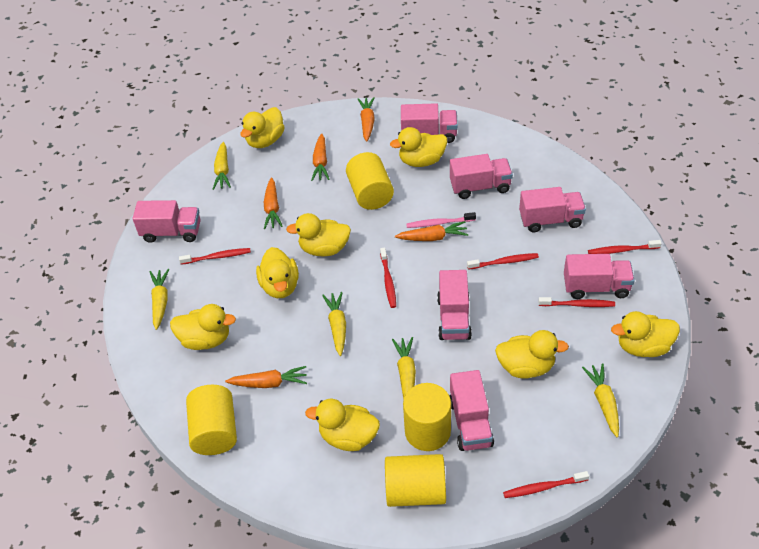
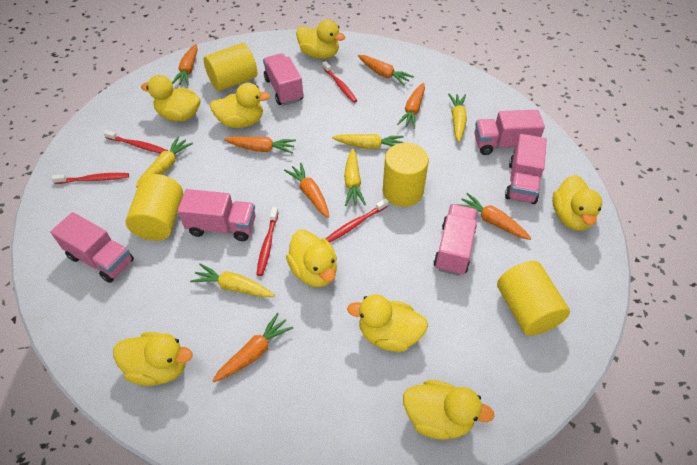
orange carrot: [225,366,307,388] [264,177,283,229] [311,133,329,181] [358,97,375,142] [395,221,469,241] = 5 -> [172,44,198,85] [212,313,293,382] [224,137,296,154] [284,162,329,218] [358,55,414,86] [397,83,425,129] [457,193,532,240] = 7
pink toothbrush: [406,212,476,228] = 1 -> none = 0
pink truck: [133,200,201,243] [401,103,458,143] [437,270,472,340] [449,370,494,451] [450,154,513,199] [519,187,586,232] [564,254,635,299] = 7 -> [50,212,134,283] [178,189,255,241] [263,53,304,105] [434,204,478,276] [474,110,545,155] [505,134,547,204] = 6
red toothbrush: [179,248,251,265] [380,247,396,308] [467,253,539,270] [503,471,589,498] [538,297,615,307] [588,240,662,254] = 6 -> [51,173,129,184] [104,130,168,153] [256,207,279,276] [322,61,357,103] [326,198,389,243] = 5

